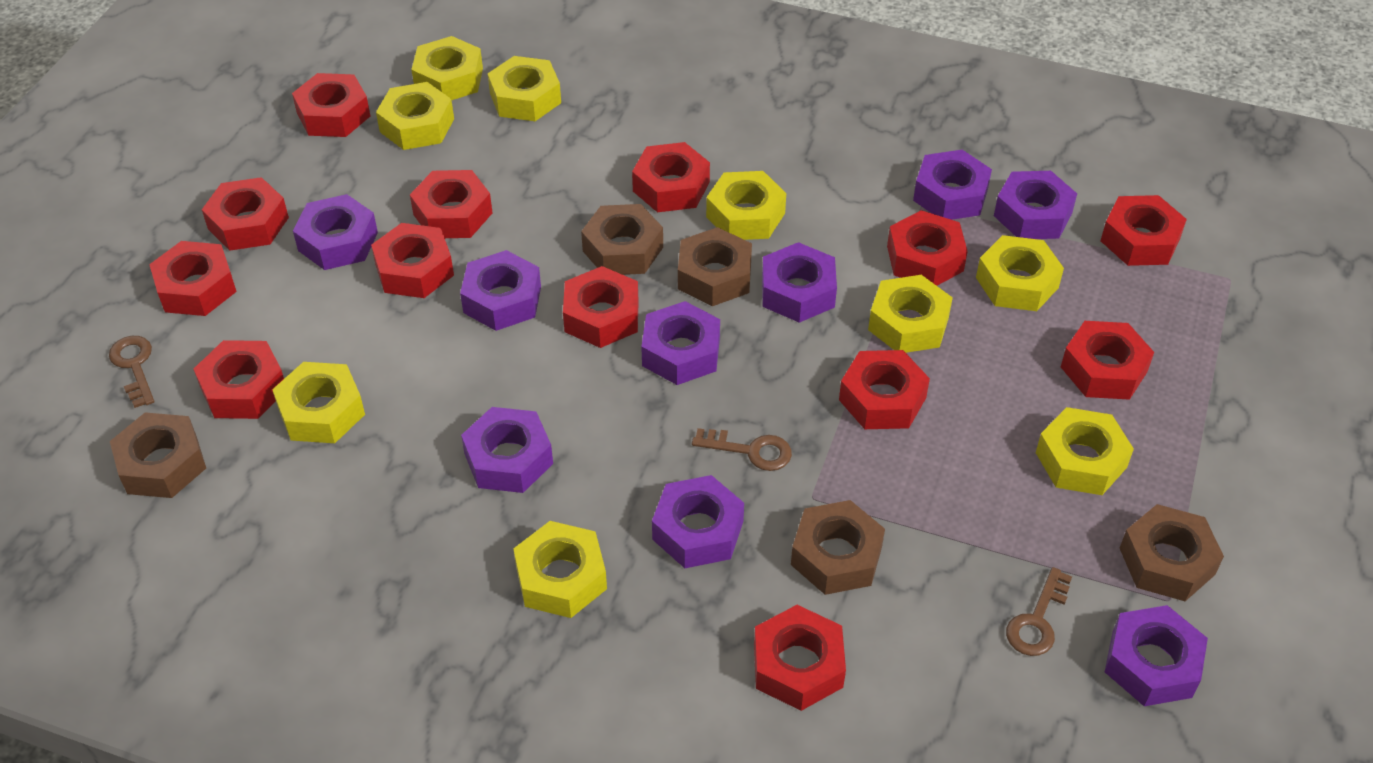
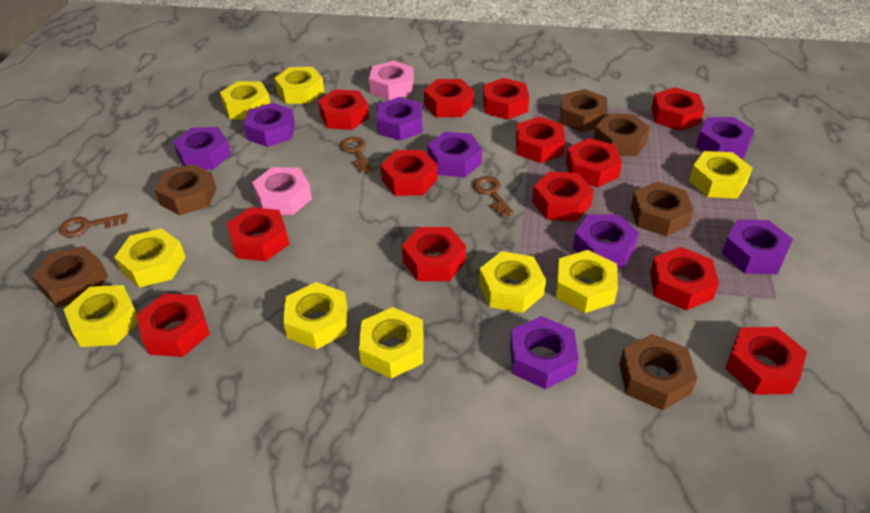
brown nut: [110,412,206,498] [581,204,663,275] [678,227,752,306] [791,500,885,595] [1120,504,1224,601] = 5 -> [32,246,108,307] [154,164,217,215] [560,89,607,132] [594,114,650,156] [619,334,697,410] [631,181,694,236] = 6
pink nut: none = 0 -> [252,167,312,215] [369,61,414,100] = 2
purple nut: [293,194,378,270] [460,250,541,331] [461,407,553,493] [641,301,720,385] [652,475,744,568] [762,242,837,323] [913,150,992,220] [994,171,1077,239] [1105,605,1208,706] = 9 -> [173,127,231,170] [243,103,295,147] [377,97,423,141] [427,132,482,177] [510,316,579,389] [573,214,639,268] [696,117,754,160] [722,219,793,274] = 8

